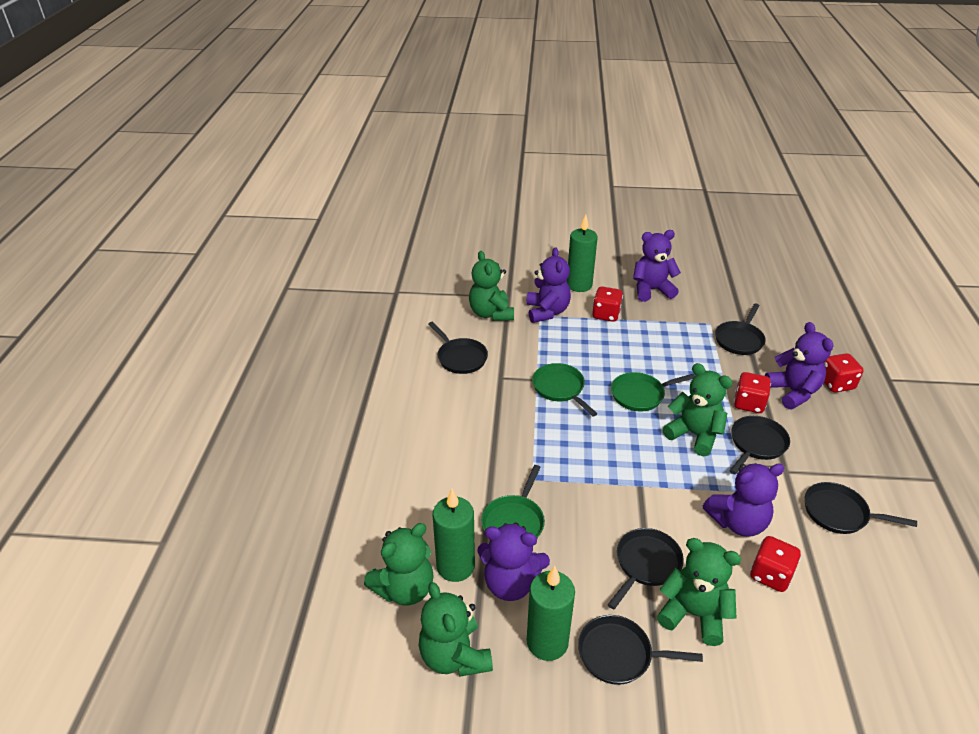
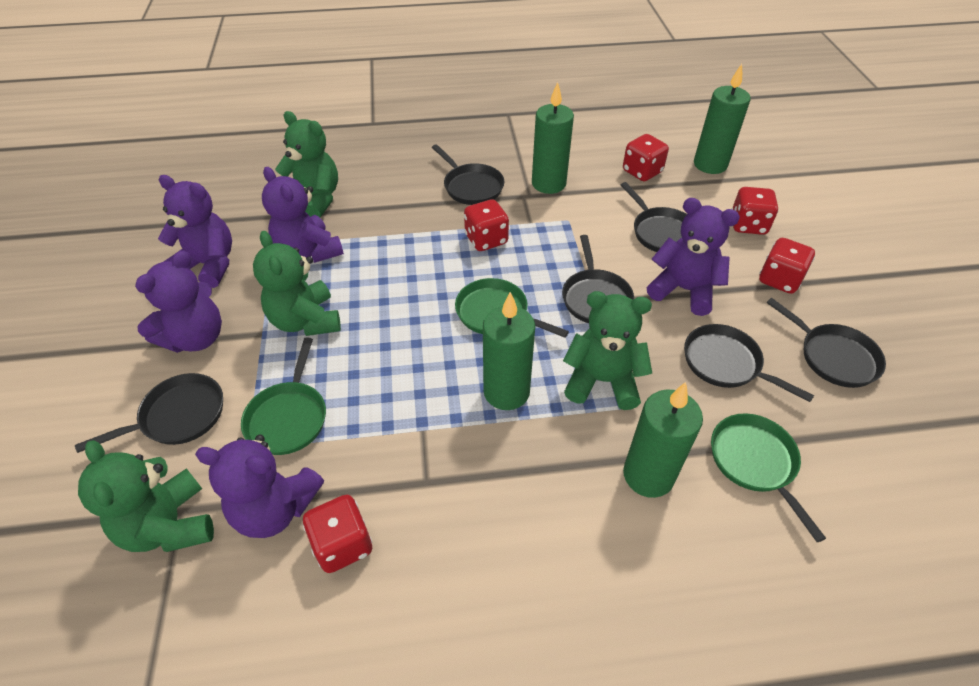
green candle: [433,489,475,582] [527,566,575,661] [567,215,598,292] = 3 -> [483,292,536,410] [532,82,574,194] [623,382,703,498] [694,64,751,174] = 4
green teddy bear: [364,523,434,606] [419,582,493,677] [469,251,514,321] [657,538,741,646] [663,363,733,456] = 5 -> [78,440,214,552] [253,231,341,336] [275,111,338,217] [563,291,652,410] = 4
red dice: [592,287,623,322] [734,372,771,413] [750,536,801,592] [824,353,864,392] = 4 -> [303,495,372,573] [464,199,509,251] [623,134,669,181] [732,187,778,235] [759,238,815,294] = 5

